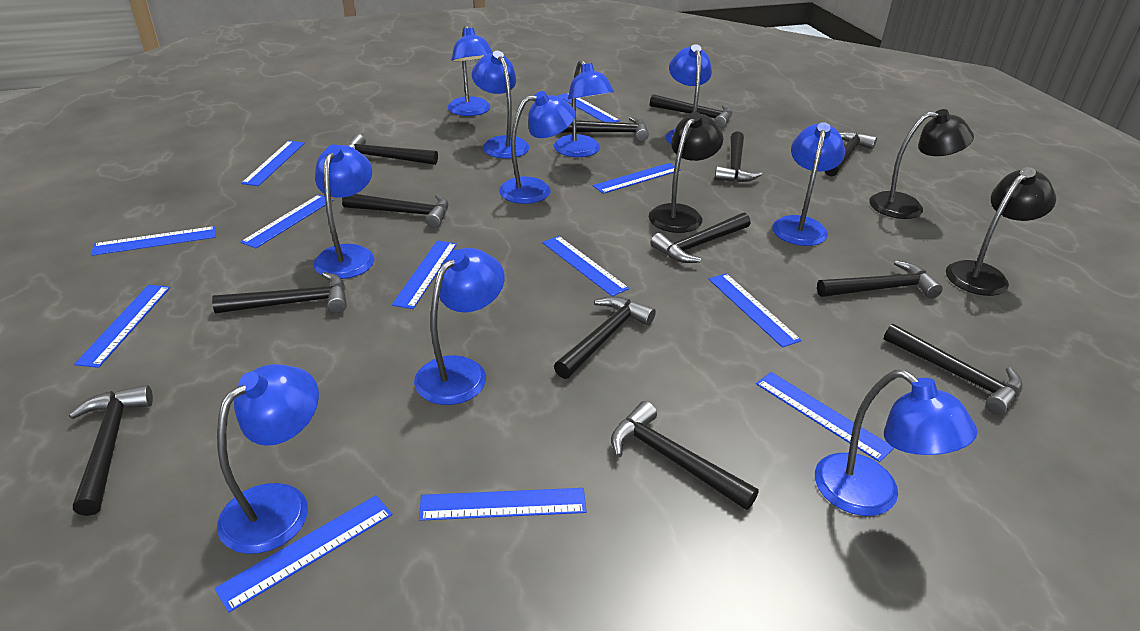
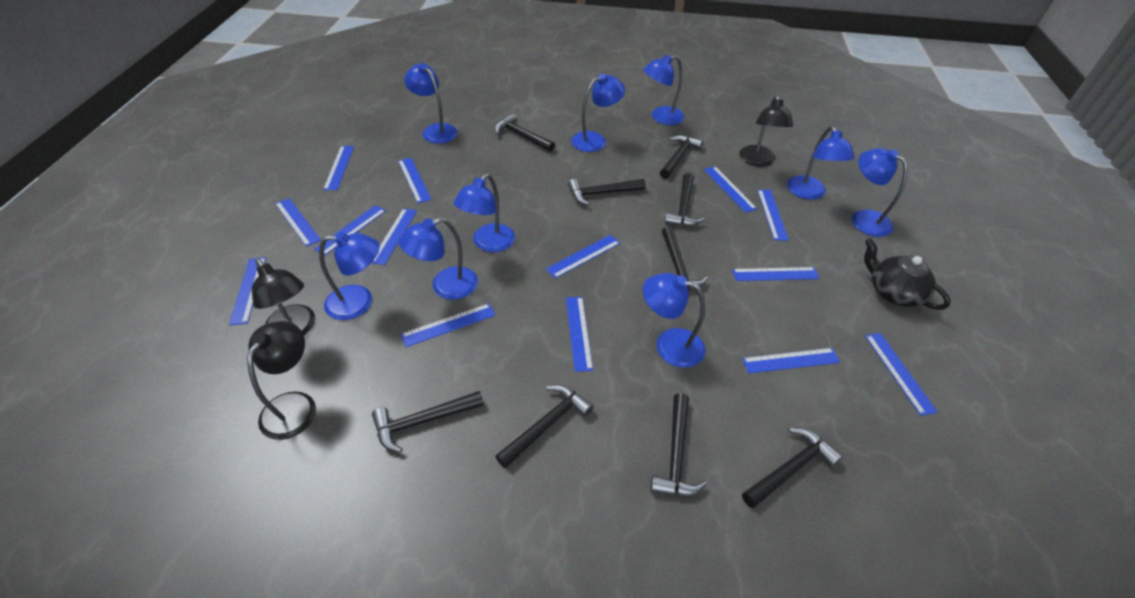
black hammer: [69,385,153,516] [212,272,347,313] [342,194,449,228] [346,134,438,165] [554,296,656,379] [561,117,649,141] [611,401,759,510] [650,94,733,128] [650,213,751,263] [715,131,762,182] [817,260,943,299] [825,131,877,177] [884,324,1023,415] = 13 -> [372,391,484,453] [495,113,555,152] [495,385,594,468] [568,179,646,206] [650,393,708,496] [660,135,703,179] [662,226,708,291] [665,173,704,226] [742,427,843,508] = 9
black teapot: none = 0 -> [864,238,951,310] = 1
blue lamp: [217,364,319,554] [313,144,375,279] [414,248,505,405] [448,25,493,116] [472,51,530,158] [499,91,576,204] [554,60,614,157] [666,44,712,144] [772,122,845,246] [815,370,978,516] = 10 -> [319,232,380,320] [398,218,478,300] [404,63,458,144] [454,174,515,252] [571,74,625,152] [643,55,685,125] [643,273,705,368] [787,126,854,200] [852,148,908,237] = 9
blue ruler: [74,285,170,368] [91,226,216,256] [214,495,392,613] [241,141,305,186] [241,195,333,248] [392,240,457,309] [419,488,587,521] [542,236,629,296] [558,93,620,122] [593,163,681,194] [708,273,802,348] [756,372,894,462] = 12 -> [229,257,266,325] [275,198,321,247] [314,205,386,256] [323,146,354,190] [372,208,417,265] [398,158,432,203] [401,303,495,347] [546,235,620,279] [566,297,593,372] [704,166,757,213] [732,267,820,281] [742,348,840,374] [757,190,789,241] [865,333,938,416] = 14

